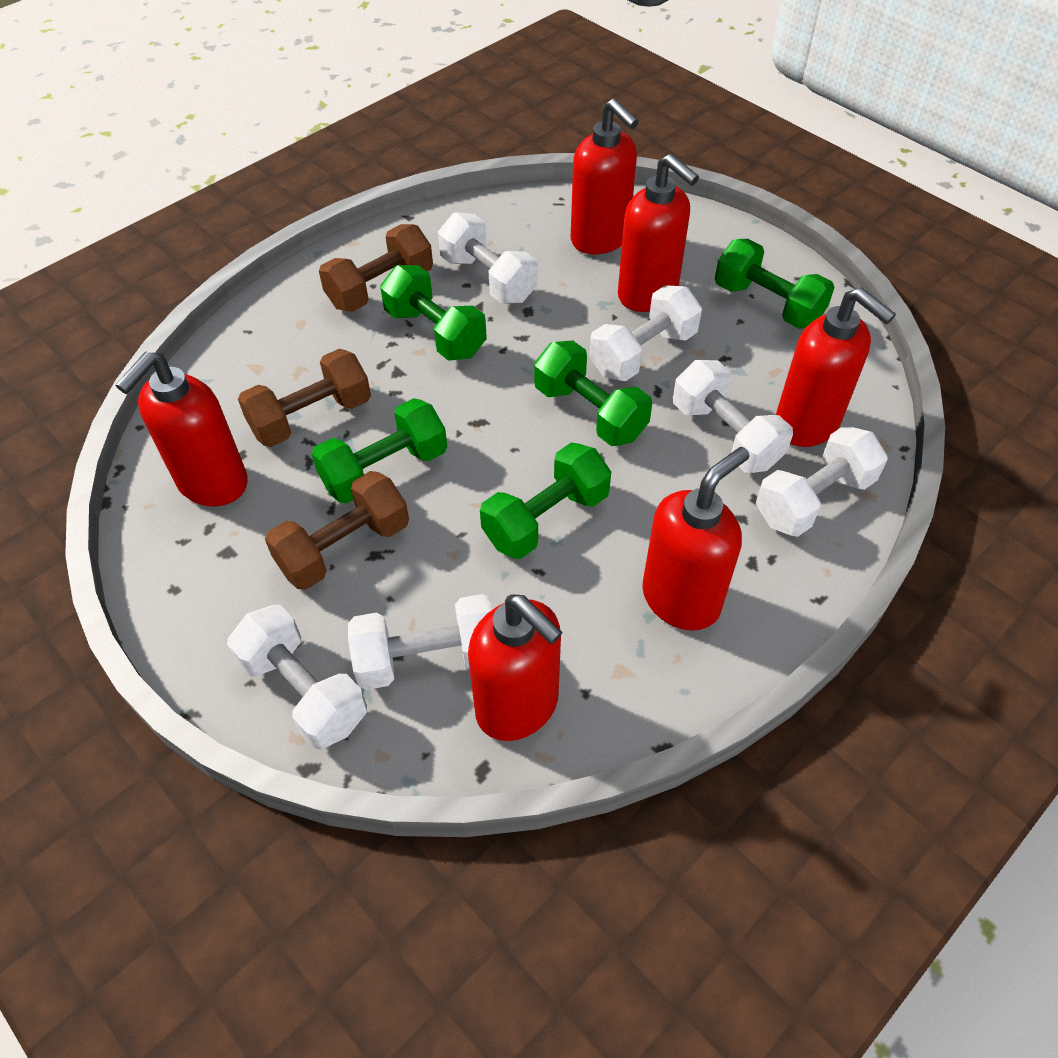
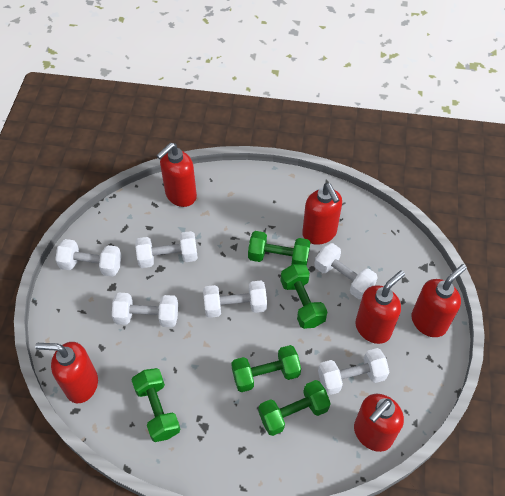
brown dumbbell: [238,349,371,447] [265,471,409,590] [319,224,433,312] = 3 -> none = 0

